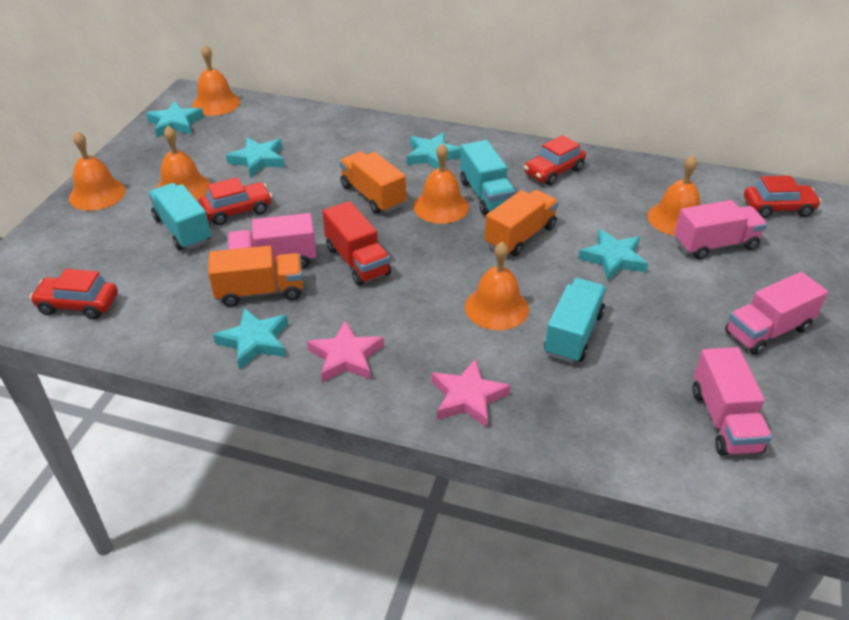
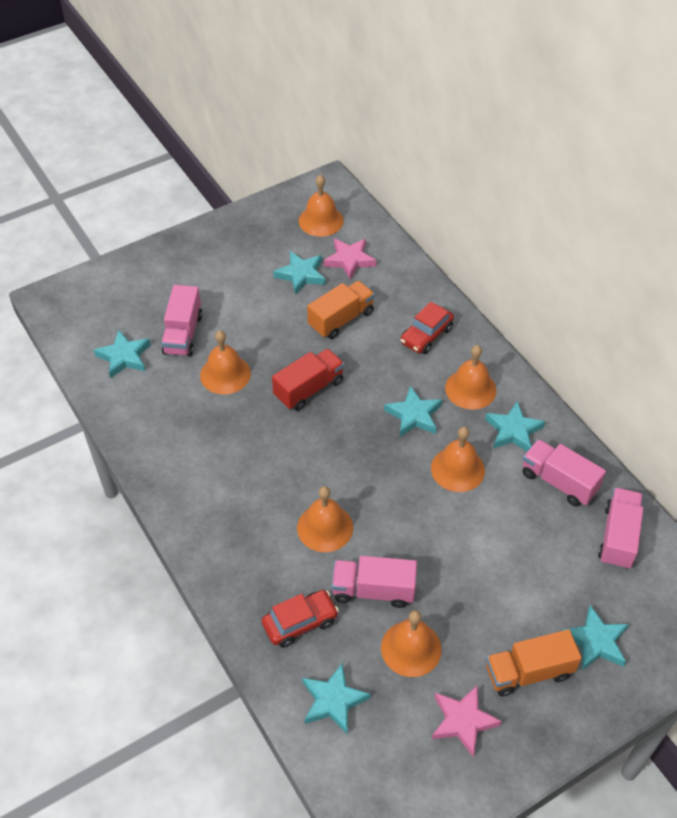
orange truck: [208,246,303,307] [339,151,406,214] [485,190,559,256] = 3 -> [307,281,375,339] [486,629,582,697] = 2
red car: [30,269,118,319] [198,177,272,225] [524,135,586,186] [744,176,821,218] = 4 -> [262,590,339,648] [400,302,454,354] = 2
turquoise star: [146,101,204,137] [213,308,288,370] [226,137,285,177] [407,132,461,169] [578,229,648,281] = 5 -> [94,330,151,378] [273,251,325,295] [303,663,370,733] [384,386,442,437] [485,401,545,451] [562,605,629,670] = 6
turquoise truck: [148,183,211,250] [460,140,516,215] [544,278,606,363] = 3 -> none = 0

